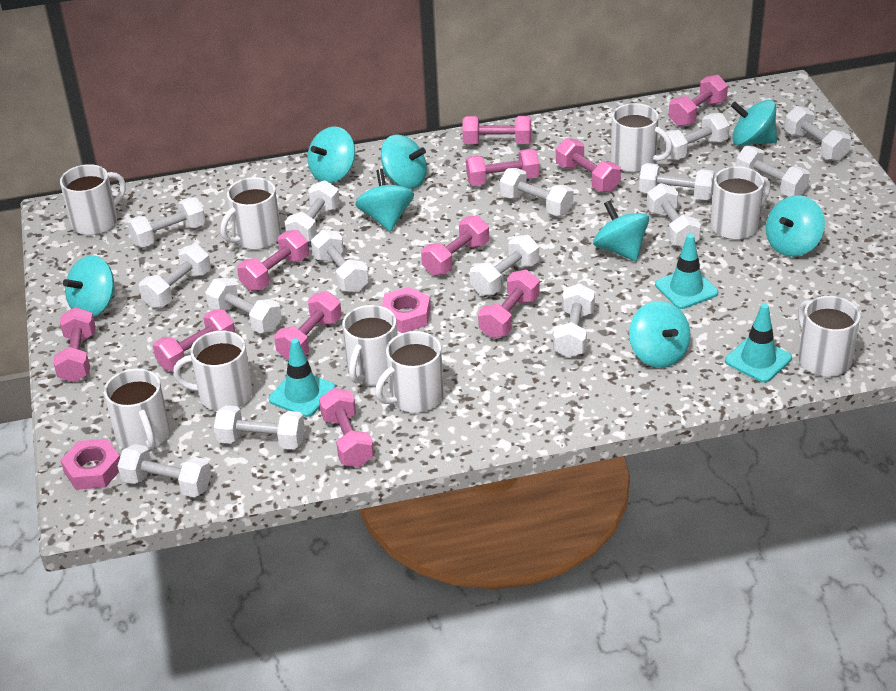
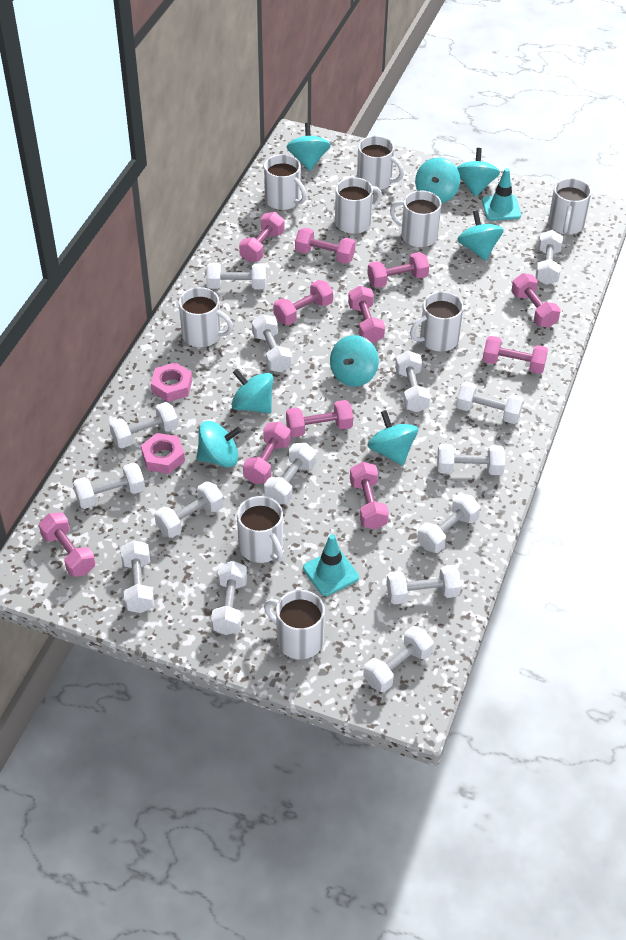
turquoise traffic cone: [269,338,335,417] [655,234,718,309] [725,303,792,383] = 3 -> [303,534,359,596] [482,168,521,221] = 2

